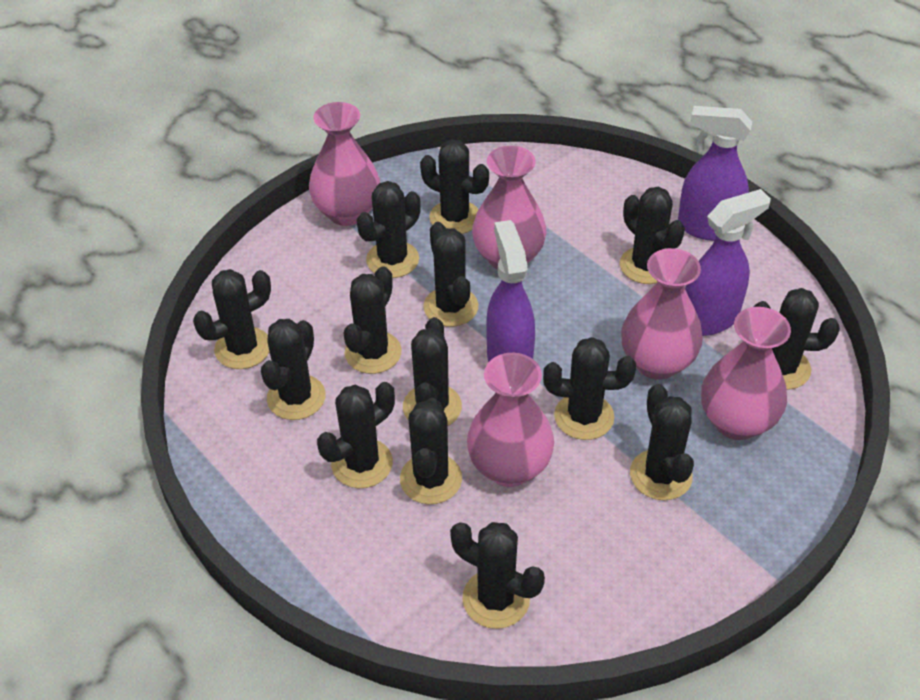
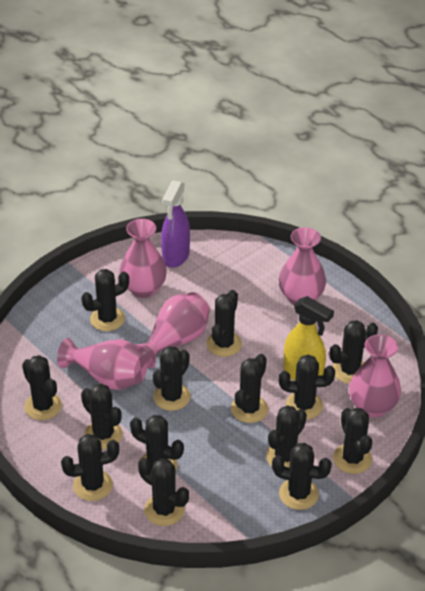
purple spray bottle: [486,220,535,362] [678,106,752,241] [685,189,771,336] = 3 -> [161,180,190,268] = 1
yellow spray bottle: none = 0 -> [284,296,334,381] = 1

